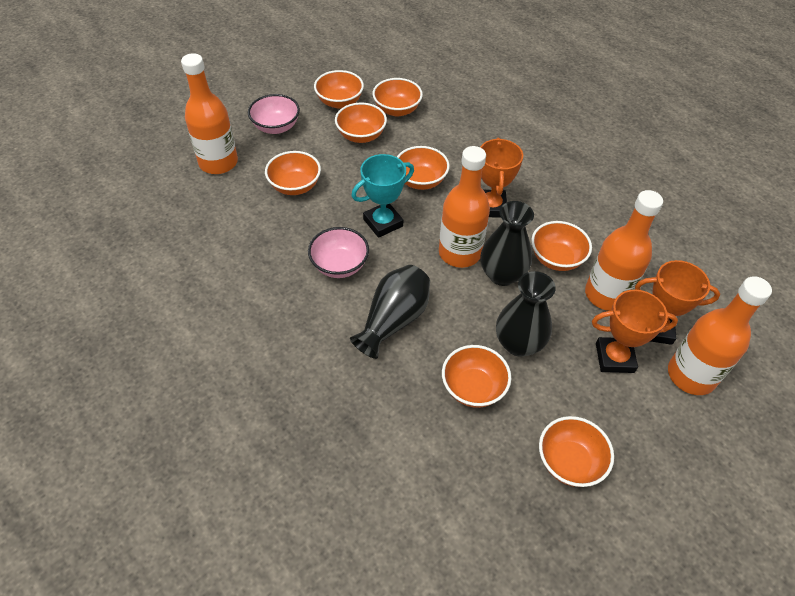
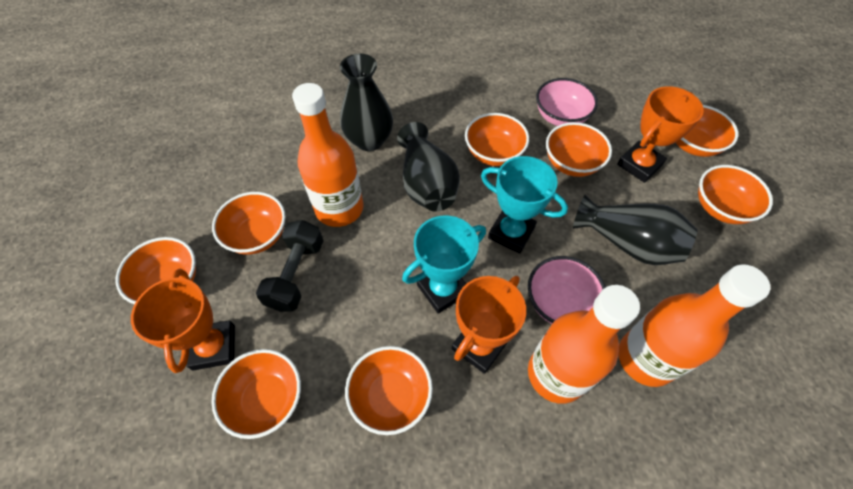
black dumbbell: none = 0 -> [256,220,324,312] = 1
orange bottle: [181,53,238,174] [439,146,490,268] [585,190,663,311] [668,276,772,395] = 4 -> [292,83,364,227] [528,285,640,404] [618,264,770,387] = 3
turquoise trophy: [352,154,414,238] = 1 -> [402,215,486,314] [481,156,568,254] = 2

